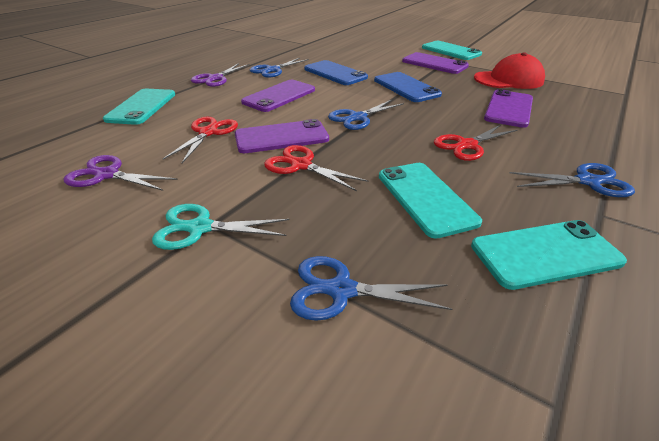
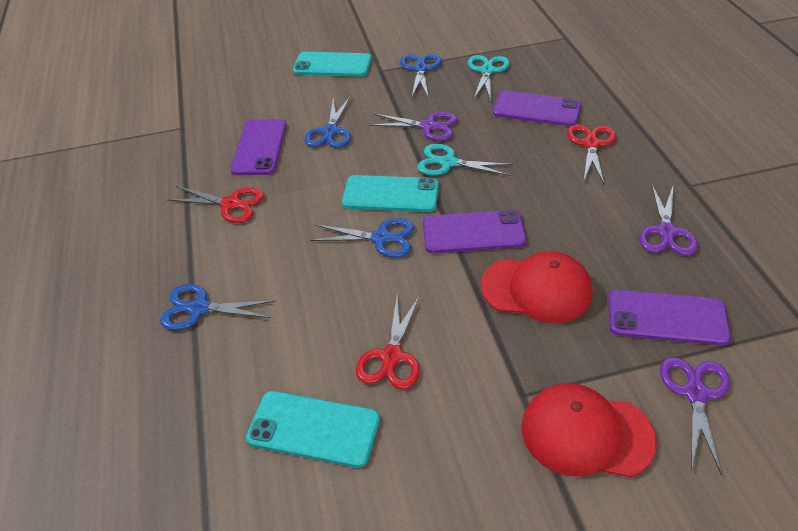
blue phone: [304,60,368,85] [374,72,442,102] = 2 -> none = 0
purple scissors: [63,155,178,191] [191,63,250,87] = 2 -> [369,112,457,141] [639,185,698,256] [660,357,730,475] = 3
red cap: [474,52,545,89] = 1 -> [481,251,593,323] [521,383,657,477] = 2
turquoise phone: [103,89,175,125] [379,163,482,239] [422,41,482,60] [471,220,627,290] = 4 -> [246,391,380,468] [293,52,372,77] [342,175,439,212] = 3
turquoise scissors: [152,204,290,250] = 1 -> [417,144,513,176] [468,55,510,101] = 2

